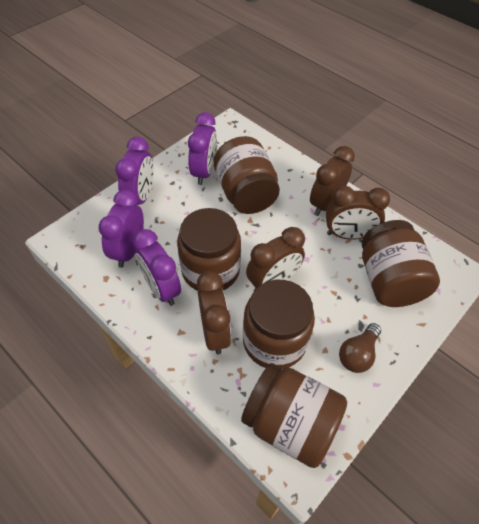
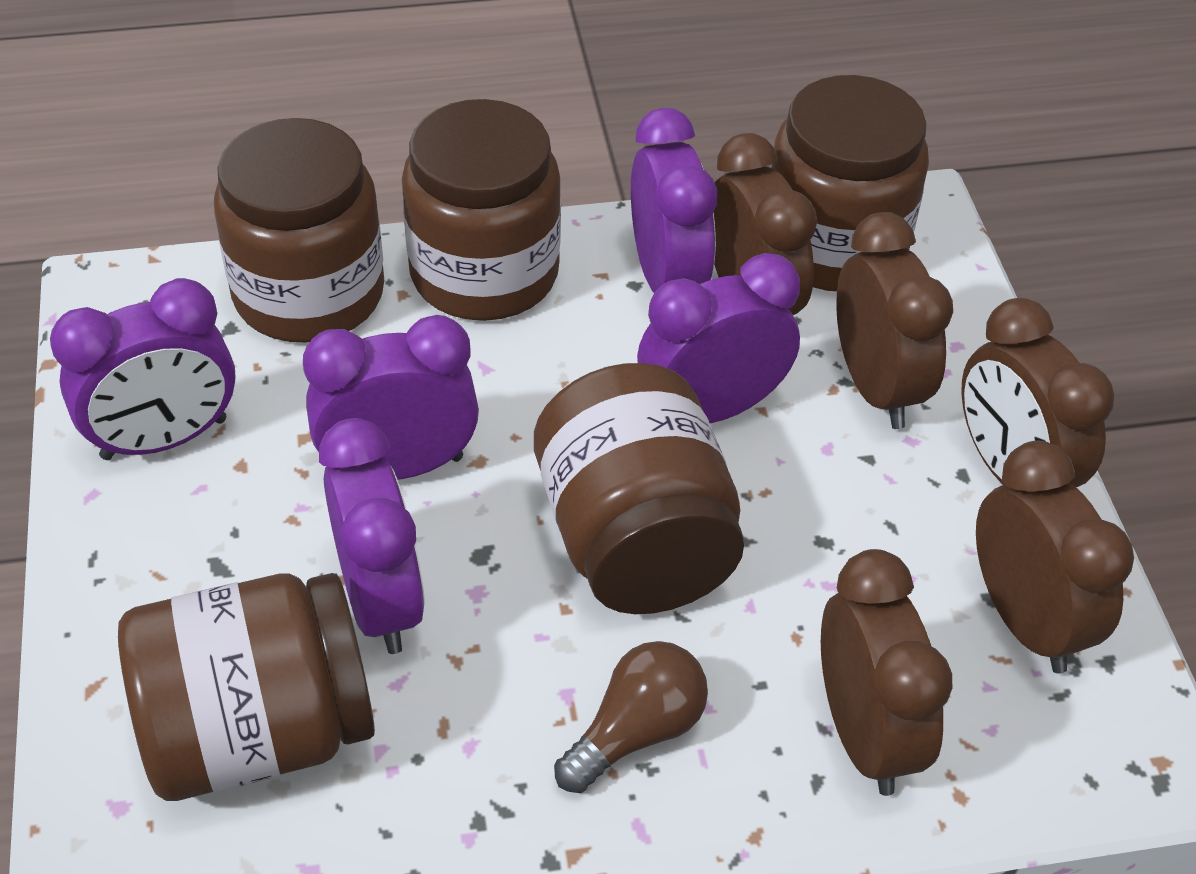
brown clock: [196,271,231,355] [246,227,305,291] [310,146,355,216] [326,186,390,240] = 4 -> [714,133,817,315] [821,549,952,796] [836,212,953,429] [962,298,1115,487] [976,441,1134,674] = 5
purple clock: [99,189,144,268] [115,137,154,205] [133,229,181,306] [188,112,217,185] = 4 -> [50,278,236,460] [303,315,479,480] [319,418,425,654] [631,108,717,293] [637,253,800,423] = 5

